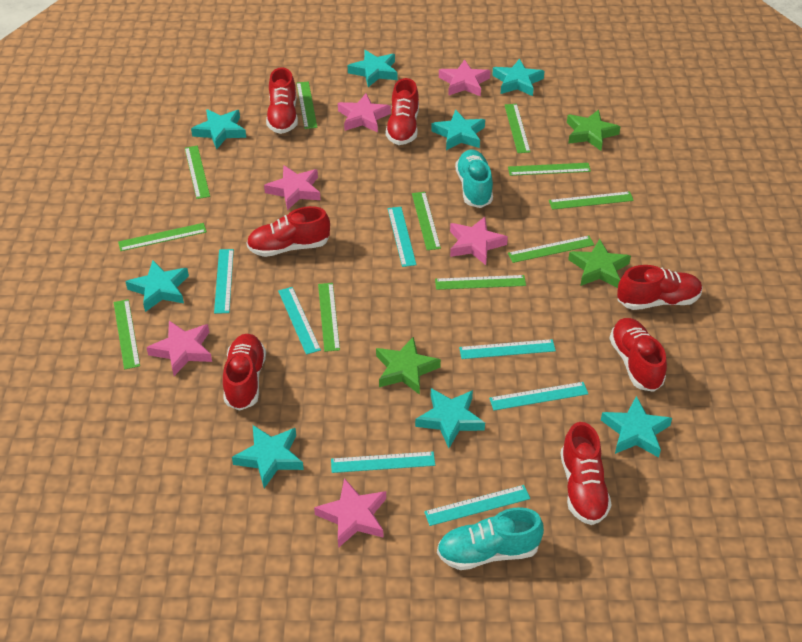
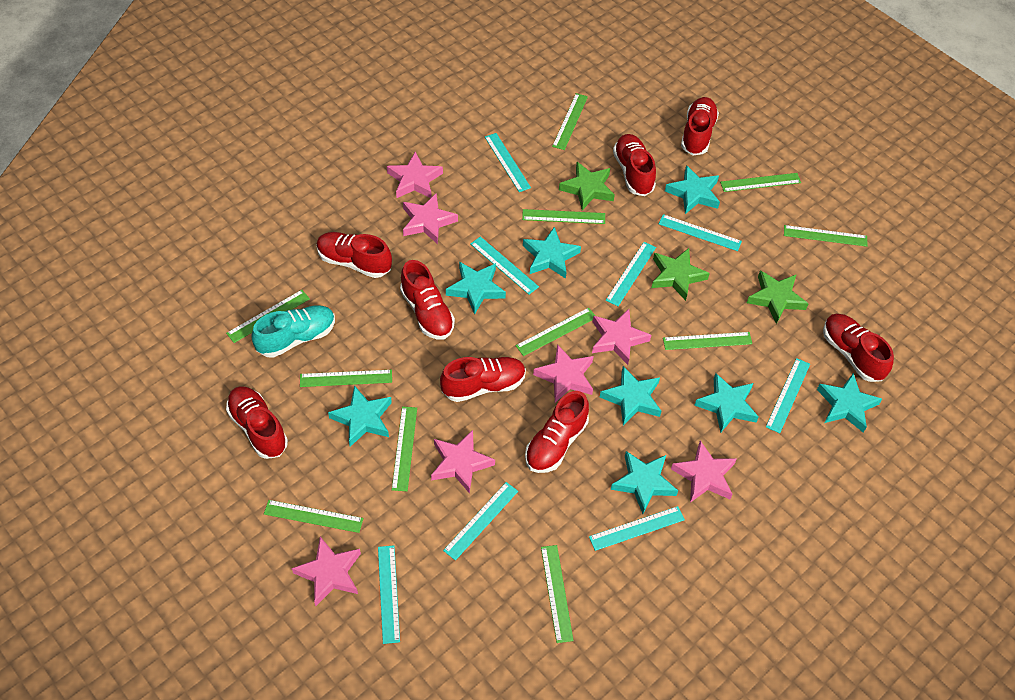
pink star: [146,321,212,376] [264,165,321,210] [314,478,386,548] [338,93,391,133] [439,59,490,96] [450,217,508,265] = 6 -> [292,537,361,607] [387,152,443,198] [403,193,458,244] [431,430,495,494] [533,344,594,403] [592,309,651,365] [671,441,737,503] = 7
red shoe: [223,334,266,411] [246,206,330,257] [266,67,298,134] [386,78,419,145] [561,422,612,525] [609,318,667,392] [617,265,702,310] = 7 -> [226,386,288,459] [317,232,392,278] [400,260,455,340] [440,357,526,402] [525,391,589,473] [613,134,656,196] [681,97,719,156] [823,314,894,382] = 8
turquoise ruler: [214,249,234,314] [278,287,321,355] [331,452,435,473] [388,207,417,267] [424,485,530,526] [459,339,556,359] [489,382,588,410] = 7 -> [378,545,400,644] [443,482,518,561] [470,236,539,294] [485,133,531,192] [589,506,685,551] [606,242,656,306] [659,214,742,251] [766,358,810,433] = 8
turquoise shoe: [437,507,544,570] [455,150,493,208] = 2 -> [251,306,335,358] = 1

